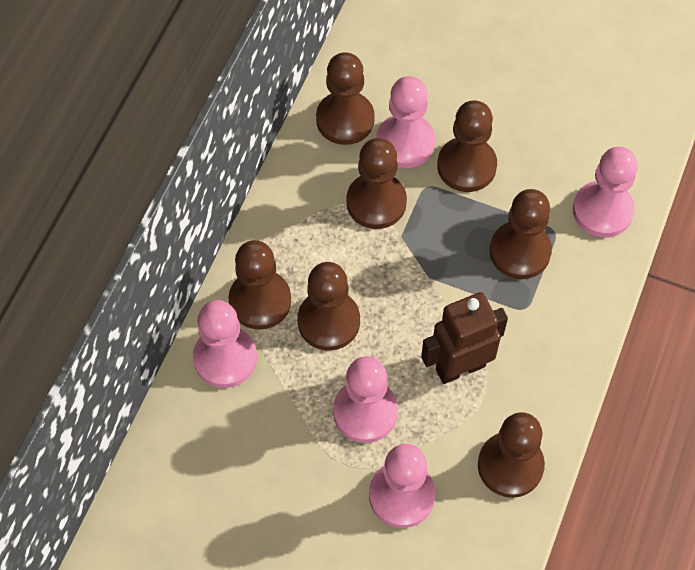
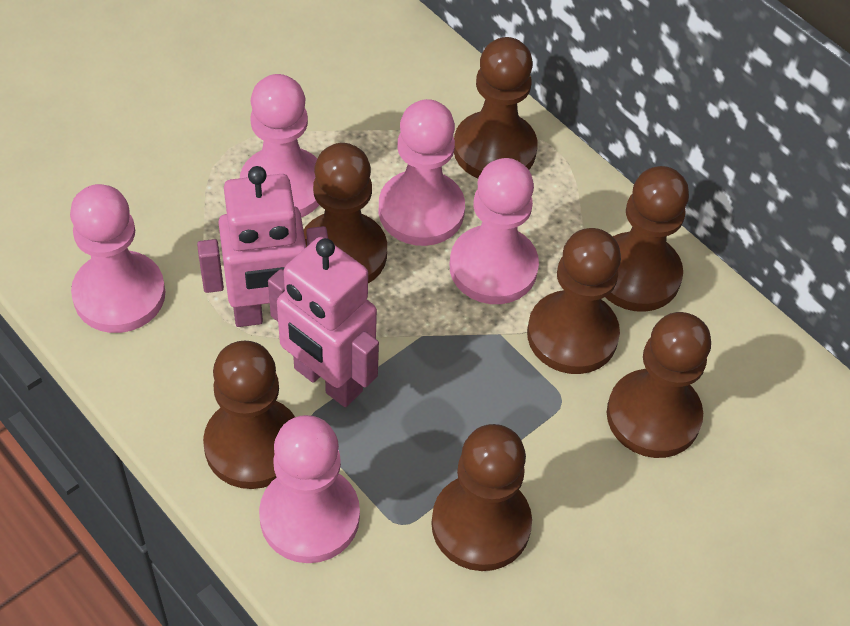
brown robot: [421,292,508,384] = 1 -> none = 0
pink robot: none = 0 -> [197,166,328,327] [268,237,379,407] = 2

